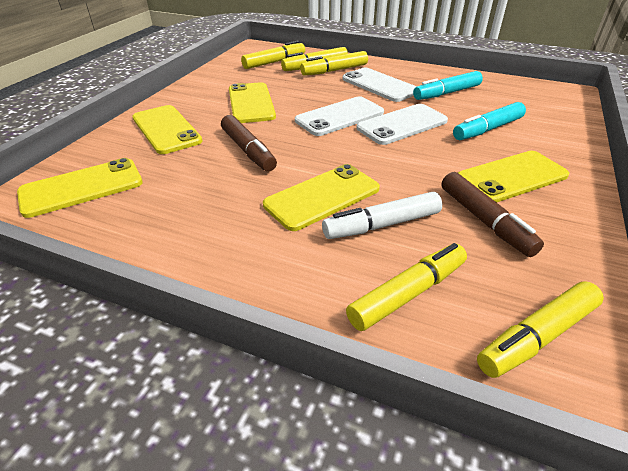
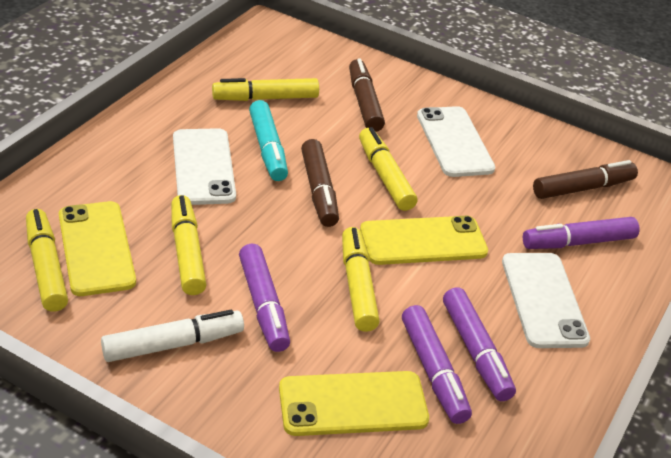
brown marker: [221,115,277,172] [442,172,544,257] = 2 -> [301,139,339,227] [349,58,385,132] [533,160,638,199] = 3
purple marker: none = 0 -> [239,244,290,352] [402,305,472,424] [443,287,516,401] [523,217,639,249] = 4
turquoise marker: [413,71,483,100] [453,102,526,140] = 2 -> [249,100,288,181] = 1
yellow phone: [17,158,143,218] [132,105,202,154] [229,82,276,123] [263,164,380,231] [458,151,569,202] = 5 -> [59,201,136,296] [279,371,429,436] [360,216,488,265] = 3

